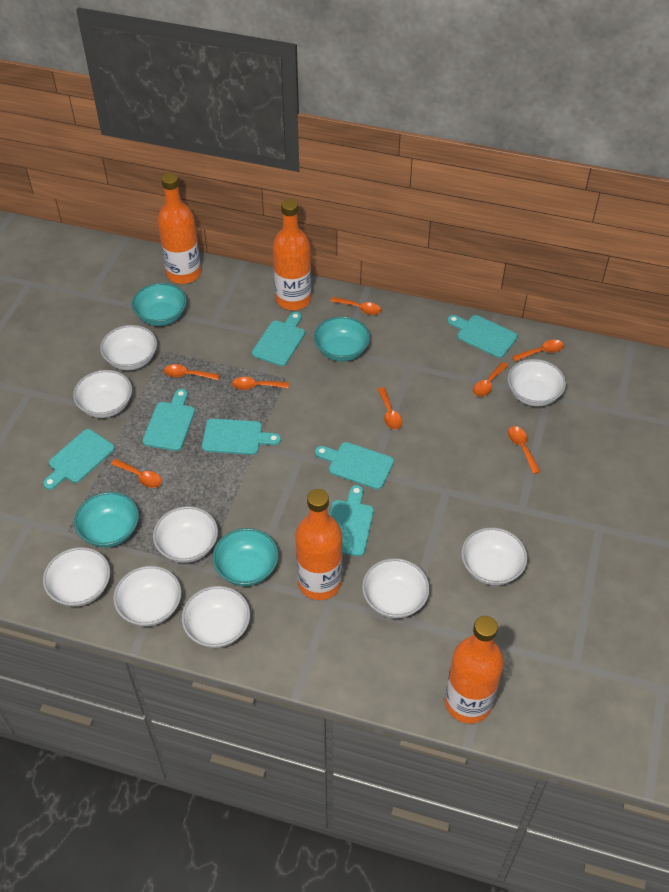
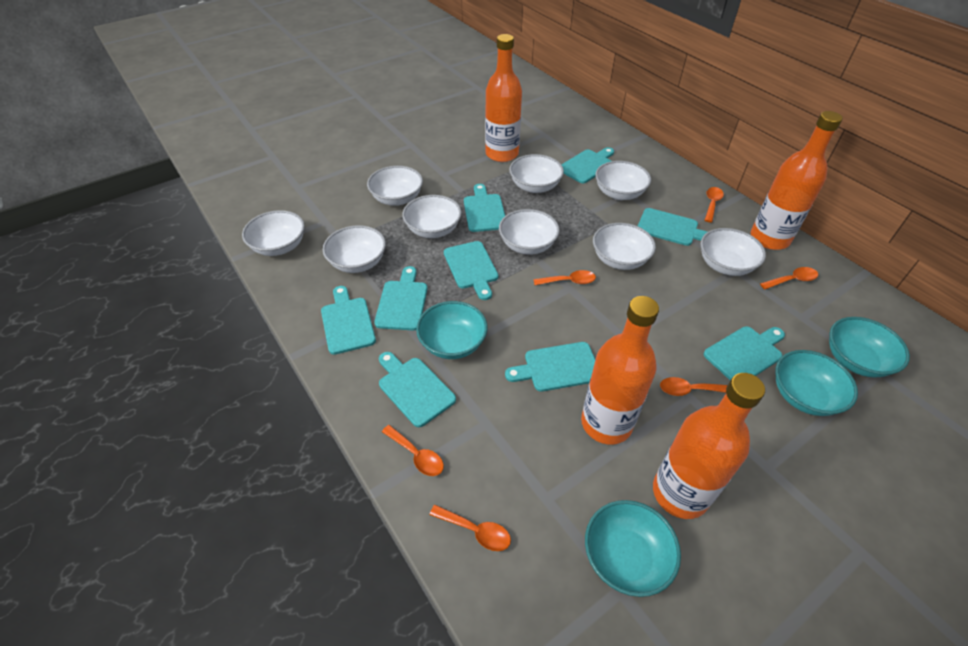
orange spoon: [111,459,162,488] [164,364,220,380] [232,377,289,390] [330,297,381,315] [378,387,403,429] [473,362,508,397] [508,426,540,474] [512,340,564,362] = 8 -> [382,425,444,476] [429,505,511,551] [533,270,596,285] [660,377,728,396] [705,187,724,223] [760,267,818,290] = 6
turquoise cutting board: [43,429,115,490] [142,389,195,451] [202,418,281,455] [252,312,305,366] [315,442,394,489] [329,485,374,556] [447,315,518,358] = 7 -> [321,286,376,355] [374,266,427,331] [379,352,456,427] [444,241,498,300] [464,184,505,232] [505,342,595,392] [561,147,614,183] [638,208,707,246] [704,326,785,380] = 9

